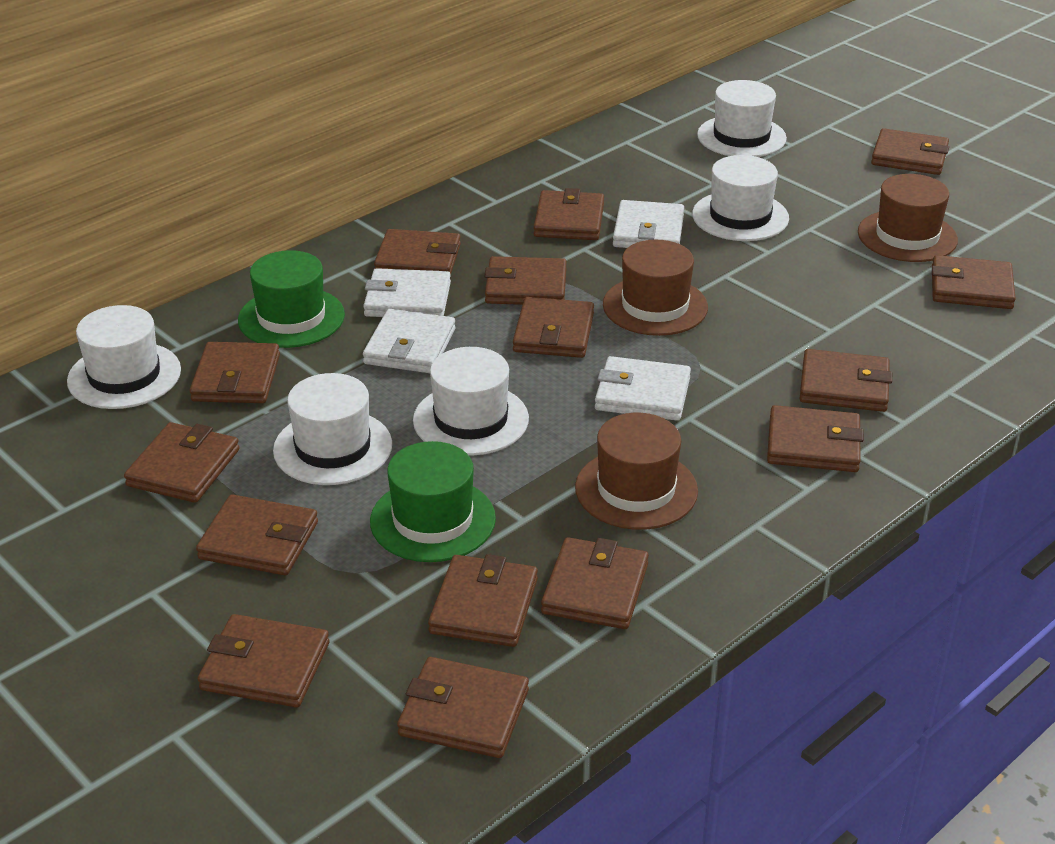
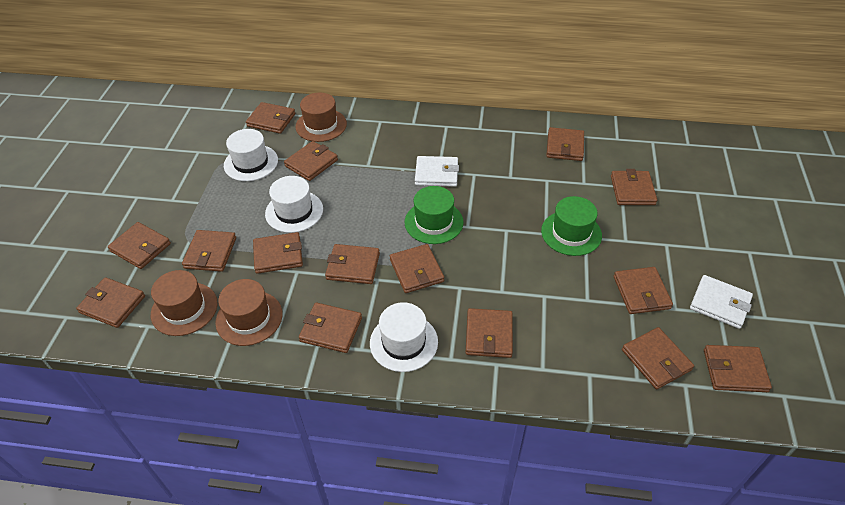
white hat: [67,305,181,409] [273,373,392,485] [413,347,529,456] [692,155,789,241] [697,80,787,157] = 5 -> [224,129,278,181] [265,176,323,233] [370,302,438,372] = 3
white wallet: [363,268,451,317] [363,309,455,373] [595,356,691,421] [613,200,684,248] = 4 -> [415,156,459,187] [690,275,753,329] = 2

